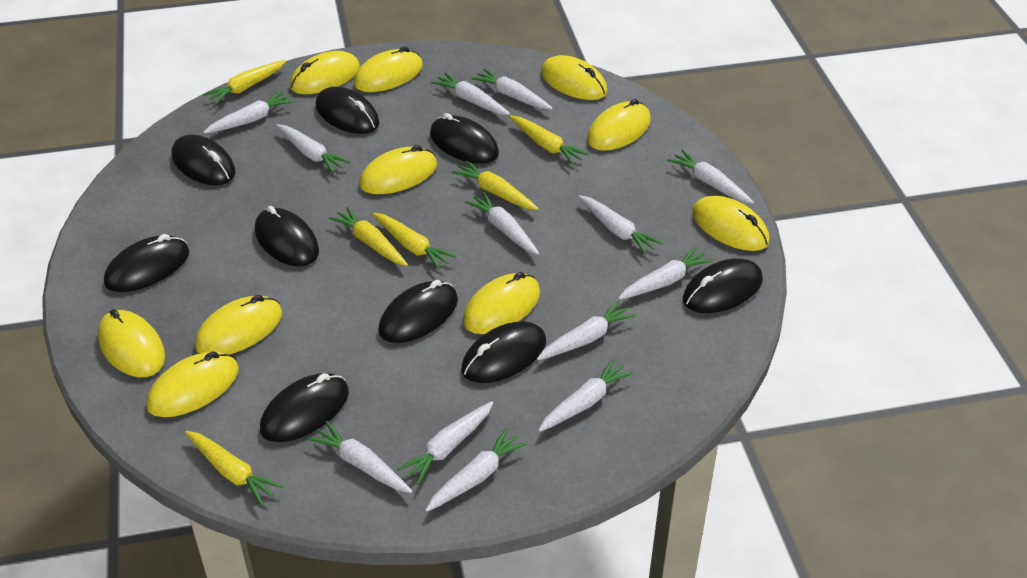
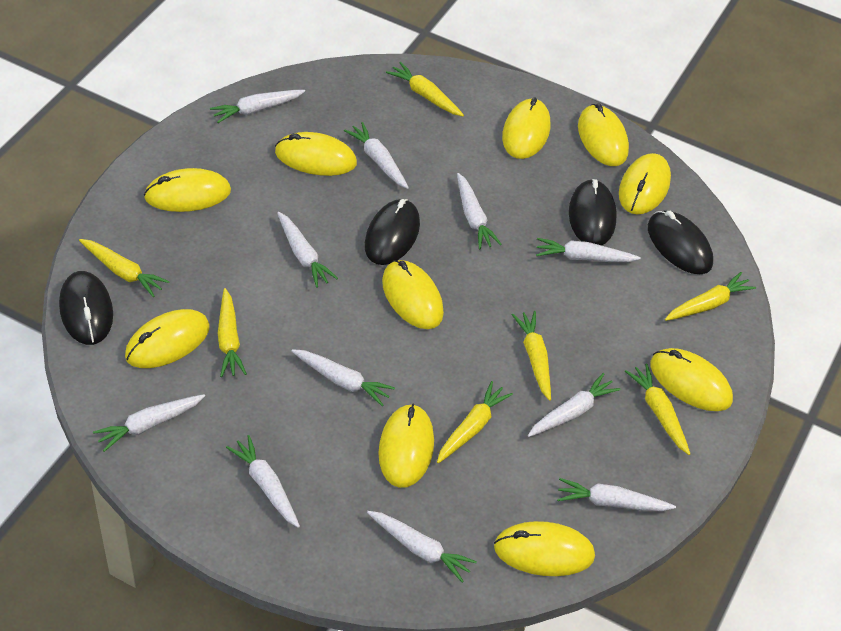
black mouse: [104,234,189,292] [172,135,235,185] [255,206,319,266] [260,373,349,442] [316,86,379,134] [378,280,458,343] [430,113,499,164] [461,322,546,383] [683,258,763,313] = 9 -> [59,271,113,345] [365,199,420,265] [569,179,617,245] [648,211,713,274] = 4
white carrot: [203,91,294,134] [276,124,350,173] [307,421,413,493] [397,401,494,485] [425,428,528,512] [431,73,510,115] [465,192,539,255] [471,68,553,110] [537,301,636,360] [538,358,634,432] [578,195,663,255] [618,247,713,300] [667,150,754,204] = 13 -> [93,394,205,452] [210,90,305,123] [226,435,300,528] [277,212,338,288] [291,349,395,407] [344,122,409,189] [367,511,477,582] [457,173,502,249] [528,373,621,437] [536,238,641,262] [557,478,676,511] = 11
yellow carrot: [185,431,283,506] [203,60,286,104] [329,207,408,266] [372,213,457,270] [451,160,539,210] [509,115,589,165] = 6 -> [79,239,169,297] [218,288,247,377] [386,62,464,116] [437,381,513,463] [512,311,551,401] [625,364,690,455] [665,272,756,321] = 7

